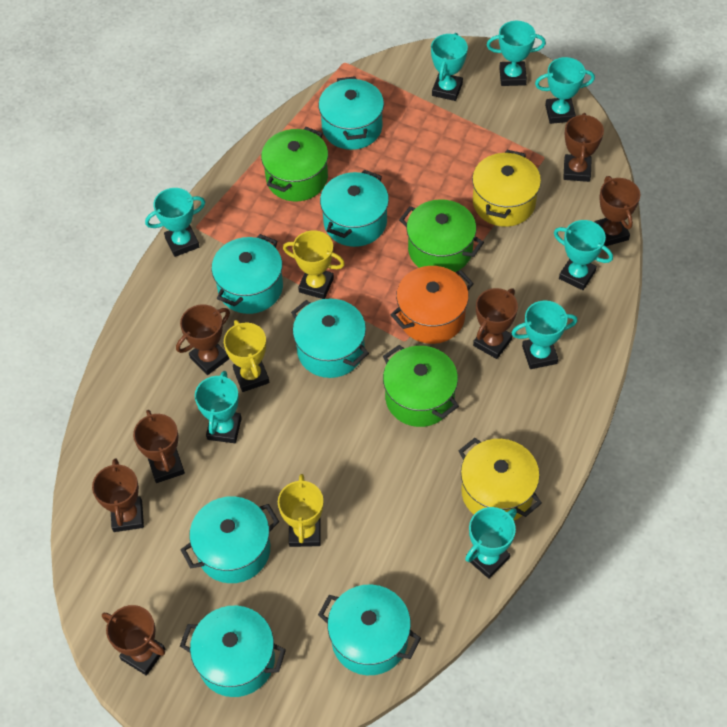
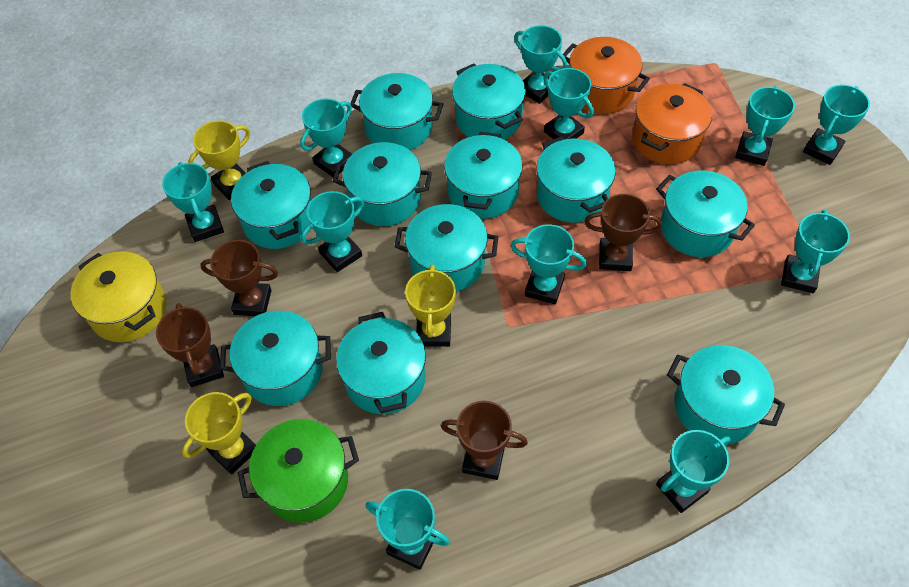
brown trophy: [92,458,144,532] [102,605,165,676] [133,410,185,483] [176,304,230,375] [473,288,518,359] [563,113,604,182] [595,176,640,246] = 7 -> [156,303,224,387] [200,240,278,316] [441,401,528,480] [584,194,662,271] = 4
green pot: [261,127,328,202] [383,345,459,427] [399,199,484,272] = 3 -> [238,419,359,523] = 1
orange pot: [391,266,474,344] = 1 -> [563,37,650,114] [632,83,712,164] = 2
turquoise pot: [180,606,286,697] [181,496,279,583] [212,234,283,314] [291,299,369,378] [318,76,384,150] [318,585,421,675] [320,170,389,247] = 7 -> [220,311,331,406] [231,161,311,249] [333,142,432,226] [336,312,426,414] [350,73,443,150] [394,204,498,292] [444,132,523,219] [452,63,526,139] [537,136,616,223] [656,171,755,257] [667,345,785,444] = 11
turquoise trophy: [145,188,205,257] [195,371,242,443] [431,33,468,101] [465,507,517,579] [487,21,546,86] [512,300,578,369] [535,57,595,124] [554,220,613,290] = 8 -> [162,162,224,242] [300,98,352,178] [301,191,364,272] [366,489,450,570] [511,224,587,304] [514,25,567,104] [543,68,594,139] [656,430,731,513] [735,86,795,166] [781,210,850,293] [803,85,870,165] = 11
yellow pot: [458,438,542,520] [472,150,541,227] = 2 -> [71,251,166,342] = 1

